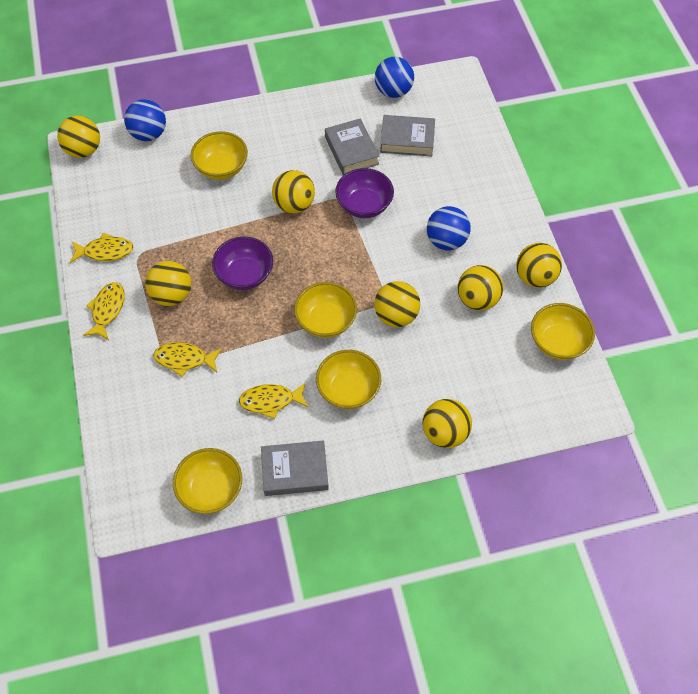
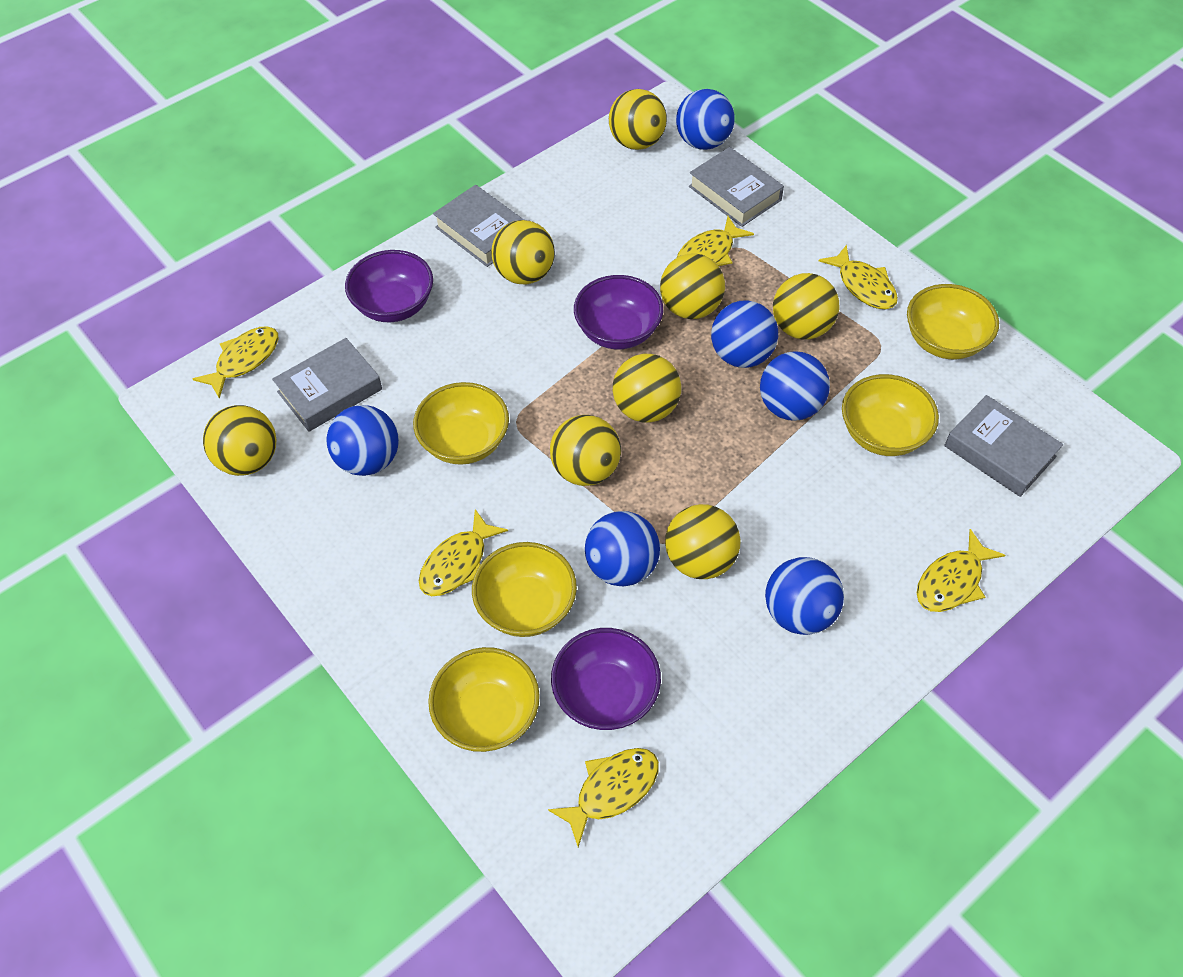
blue ball: [124,99,166,141] [375,57,414,98] [427,206,471,250] = 3 -> [327,405,399,476] [585,511,660,586] [676,89,735,150] [711,300,778,368] [760,351,830,421] [765,557,844,635] = 6
grey book: [261,440,329,496] [325,118,380,175] [380,115,435,156] = 3 -> [272,338,382,432] [433,185,524,267] [689,147,784,227] [944,395,1063,497] = 4
purple bowl: [212,237,273,290] [335,168,394,218] = 2 -> [345,250,433,322] [551,628,661,730] [574,275,663,349] = 3
yellow ball: [57,115,100,158] [145,261,191,306] [272,170,315,214] [374,281,420,327] [423,399,472,448] [458,265,504,311] [516,243,562,288] = 7 -> [203,405,276,476] [491,220,555,284] [550,415,621,486] [609,89,667,150] [613,354,681,423] [660,253,725,319] [665,504,741,579] [773,273,839,340] = 8
yellow fish: [70,233,134,263] [83,282,125,340] [153,342,222,377] [239,382,308,419] = 4 -> [193,326,278,399] [419,509,508,596] [548,748,659,847] [677,216,754,266] [819,245,898,309] [917,529,1005,612] = 6

